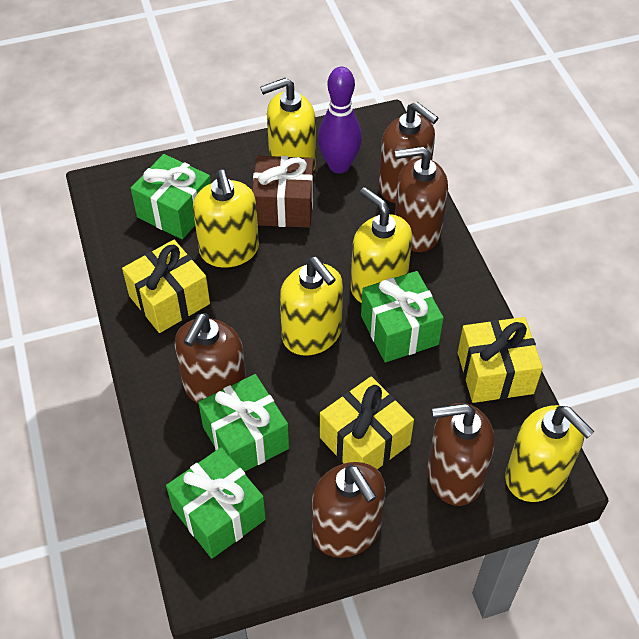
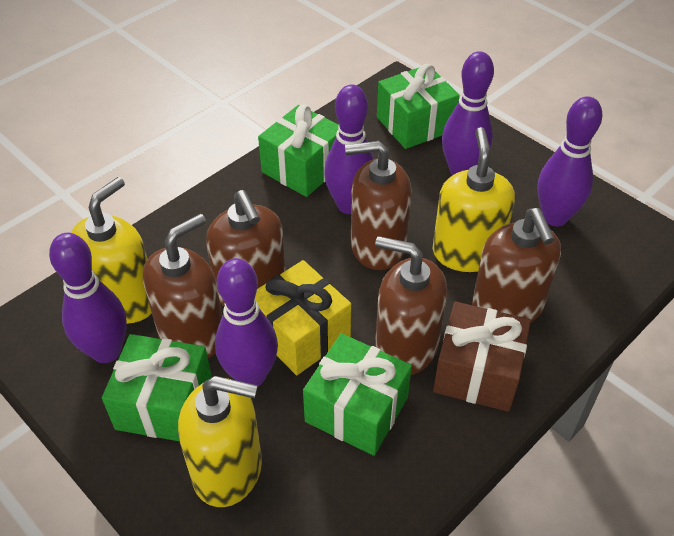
purple bowling pin: [318,67,362,173] = 1 -> [49,233,127,363] [215,258,278,386] [324,85,374,214] [442,51,494,175] [537,96,602,227] = 5
yellow gift: [122,240,210,333] [320,376,414,469] [458,317,543,403] = 3 -> [255,260,351,375] = 1
yellow soap dispenser: [193,170,259,268] [260,78,316,171] [280,257,343,355] [351,187,412,303] [505,405,595,502] = 5 -> [71,177,152,324] [178,376,262,507] [433,127,515,272] = 3

